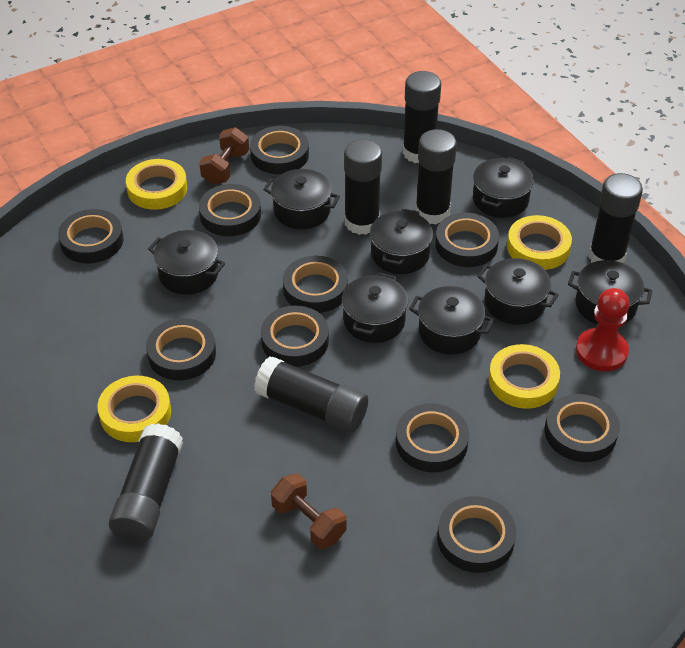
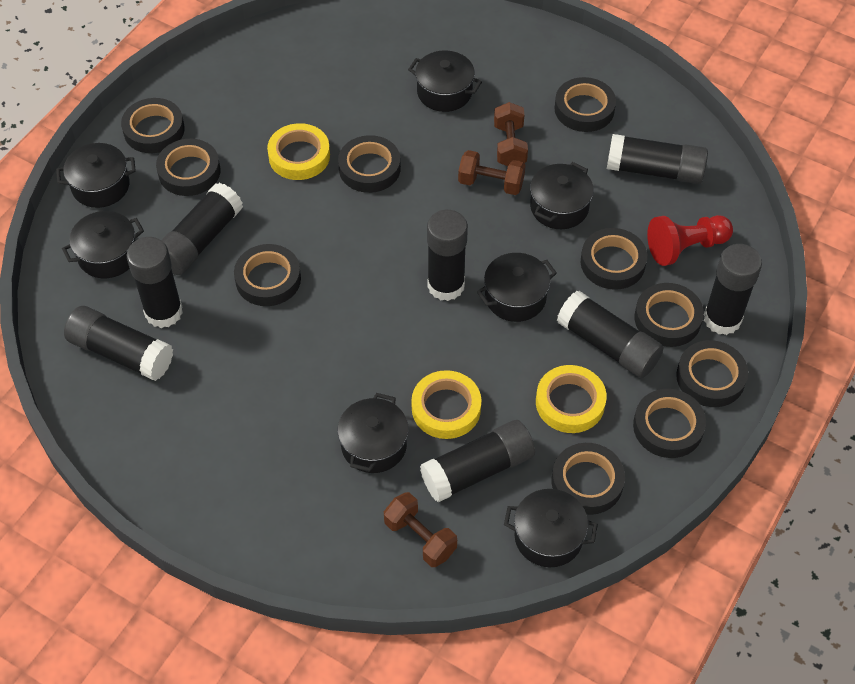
black glue stick: [109,423,183,542] [254,356,368,433] [344,139,382,235] [403,71,441,163] [415,129,457,225] [589,173,643,263] = 6 -> [64,306,173,381] [126,237,183,328] [161,183,243,275] [420,420,535,502] [427,210,468,301] [557,291,663,378] [607,134,708,184] [704,244,762,335] = 8
black pot: [148,230,225,295] [263,169,340,229] [342,272,408,343] [370,209,433,274] [409,286,494,355] [473,157,534,218] [477,258,559,325] [568,260,653,325] = 8 -> [56,143,136,208] [62,211,144,278] [337,393,409,473] [408,50,482,112] [477,253,557,322] [504,489,598,567] [530,162,594,229] = 7
brown dumbbell: [199,127,249,185] [271,473,347,549] = 2 -> [384,492,457,567] [458,150,526,195] [494,102,528,166] = 3
yellow tape: [97,376,171,442] [126,159,187,210] [489,344,560,409] [507,215,572,270] = 4 -> [267,123,330,180] [411,370,481,439] [536,365,607,433] = 3

